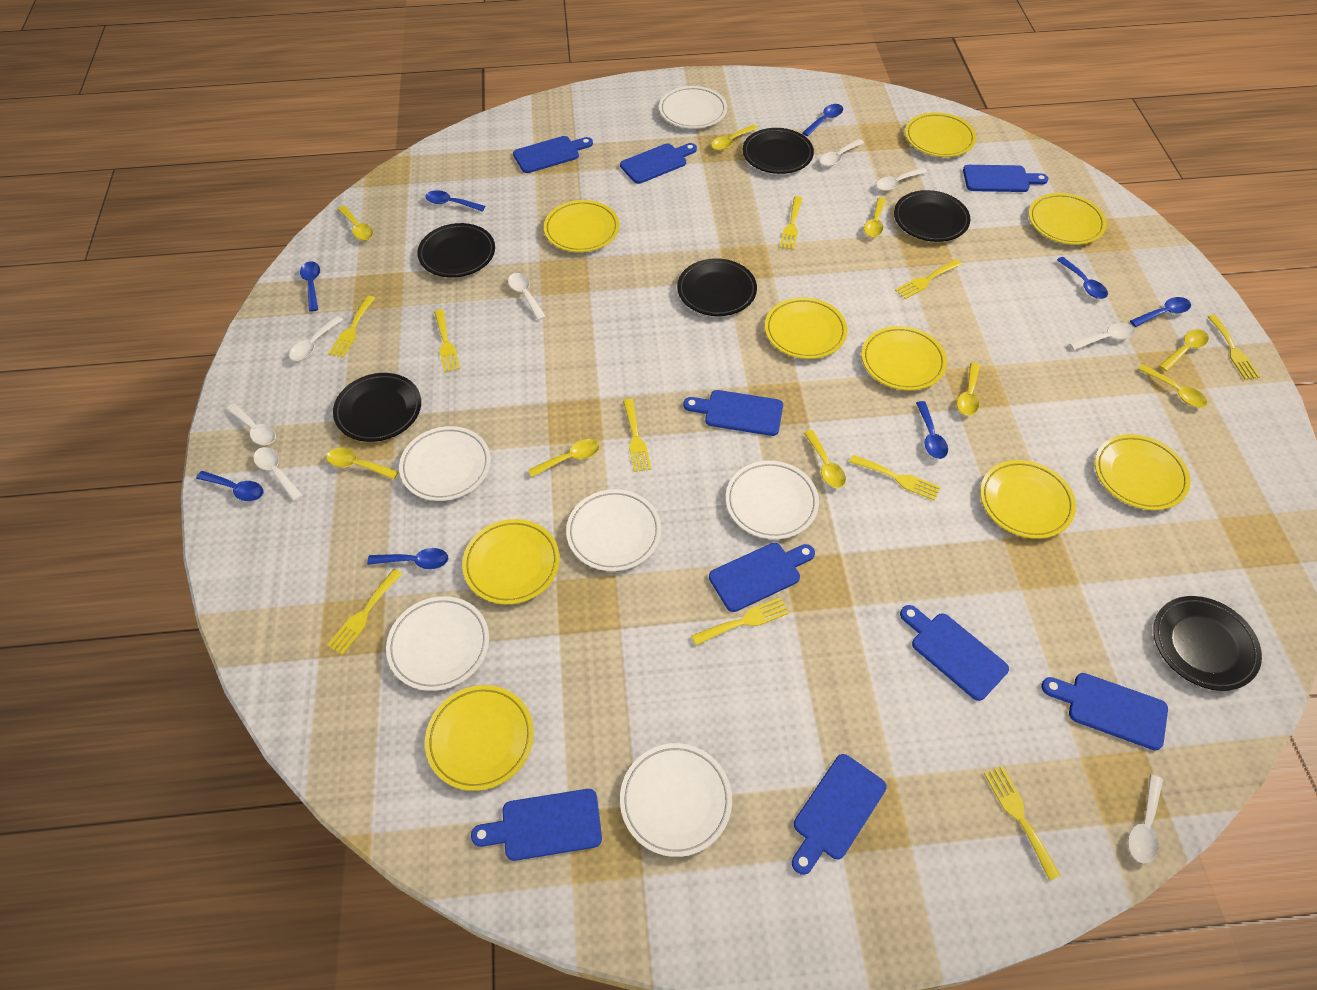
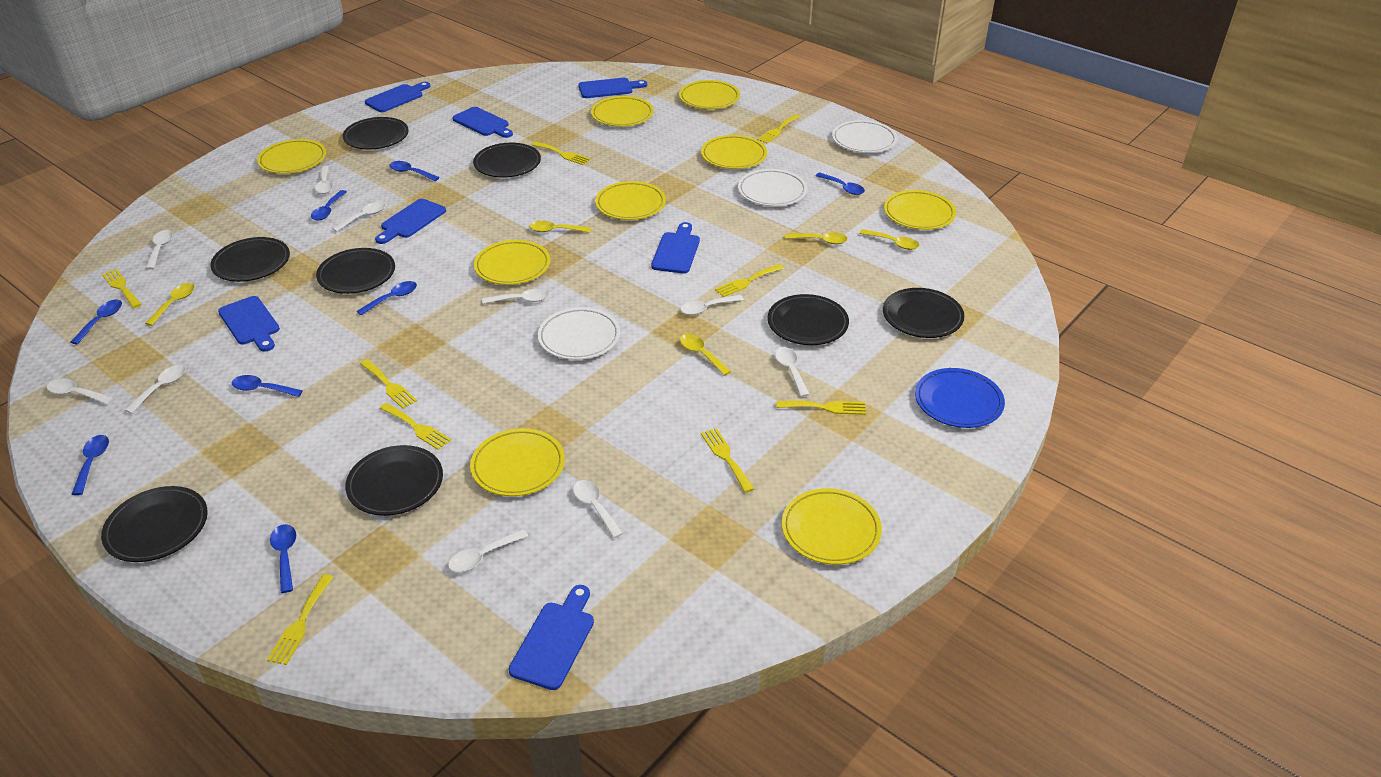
black plate: [333,373,421,442] [417,223,495,278] [677,258,757,316] [743,128,814,174] [894,190,971,242] [1153,596,1262,691] = 6 -> [101,486,208,562] [210,237,290,282] [316,248,395,294] [342,117,409,150] [345,445,443,516] [473,143,541,178] [767,294,849,345] [883,288,964,338] = 8
blue cutting board: [471,789,602,861] [513,136,593,173] [620,143,697,184] [684,390,783,436] [709,543,815,612] [792,754,887,875] [900,605,1009,701] [963,165,1048,192] [1041,673,1168,751] = 9 -> [218,296,280,352] [365,82,430,112] [375,199,446,244] [452,107,513,138] [509,585,594,690] [578,78,647,98] [651,222,700,273] = 7
blue plate: none = 0 -> [915,368,1005,428] = 1
white plate: [386,596,489,691] [399,426,491,501] [566,489,661,571] [620,743,732,857] [659,86,727,129] [726,461,819,539] = 6 -> [538,307,620,360] [738,169,807,206] [832,120,897,153] = 3
white spoon: [226,403,276,445] [253,447,303,501] [289,316,343,361] [508,273,546,320] [820,139,864,166] [876,168,927,191] [1069,323,1135,350] [1128,774,1163,863] = 8 -> [47,378,114,405] [125,365,186,414] [145,230,173,270] [315,165,333,194] [332,202,385,232] [448,529,528,572] [482,289,549,304] [573,480,623,538] [680,295,744,315] [775,347,810,397] = 10
yellow fork: [327,569,402,655] [329,296,375,358] [434,309,460,373] [623,399,651,472] [691,597,789,645] [780,196,803,250] [849,455,940,501] [895,259,962,299] [984,766,1061,880] [1208,315,1260,380] = 10 -> [102,269,142,308] [267,574,333,665] [360,359,417,409] [380,403,451,450] [532,142,590,165] [701,428,754,493] [715,264,784,297] [757,114,800,144] [777,401,866,415] = 9
yellow spoon: [326,448,399,479] [338,205,373,240] [528,439,600,477] [711,124,758,150] [804,430,846,488] [864,197,886,237] [957,363,980,415] [1138,364,1207,407] [1159,329,1209,371] = 9 -> [145,283,195,326] [529,221,591,233] [680,334,731,376] [785,232,848,244] [859,229,919,250] = 5

